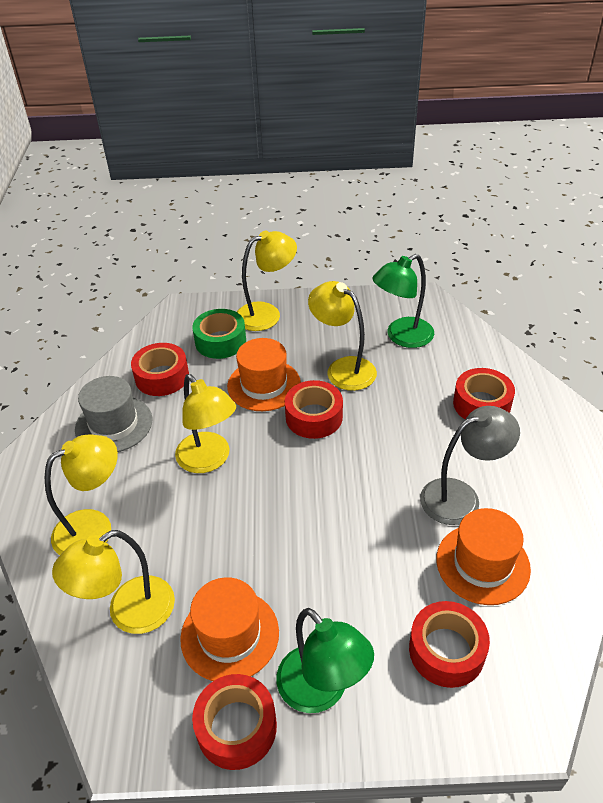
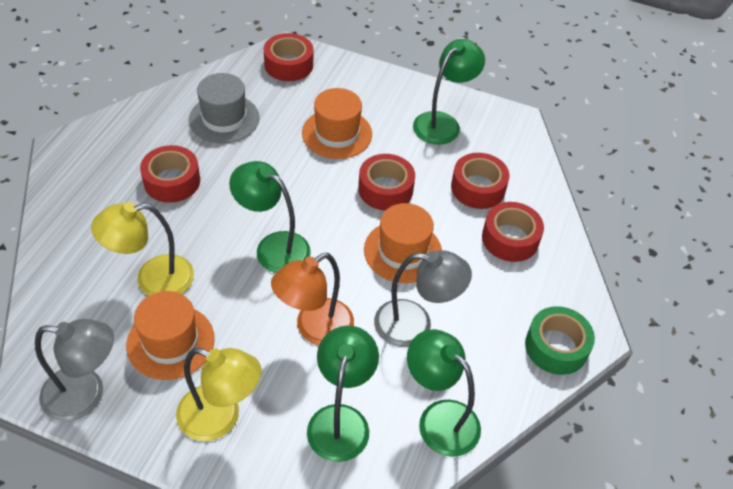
green lamp: [276,608,374,713] [372,254,434,348] = 2 -> [229,161,311,273] [307,326,379,462] [407,329,481,457] [413,39,485,145] = 4
grey lamp: [420,406,520,525] = 1 -> [35,319,114,421] [374,250,472,347] = 2
orange lamp: none = 0 -> [271,253,354,345] = 1
yellow lamp: [45,434,118,555] [52,530,175,634] [175,374,236,473] [237,230,297,331] [308,281,377,391] = 5 -> [91,202,194,296] [176,348,261,441] = 2

